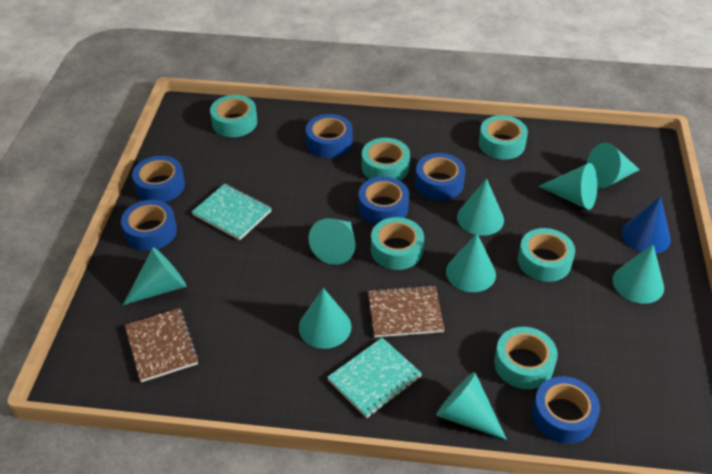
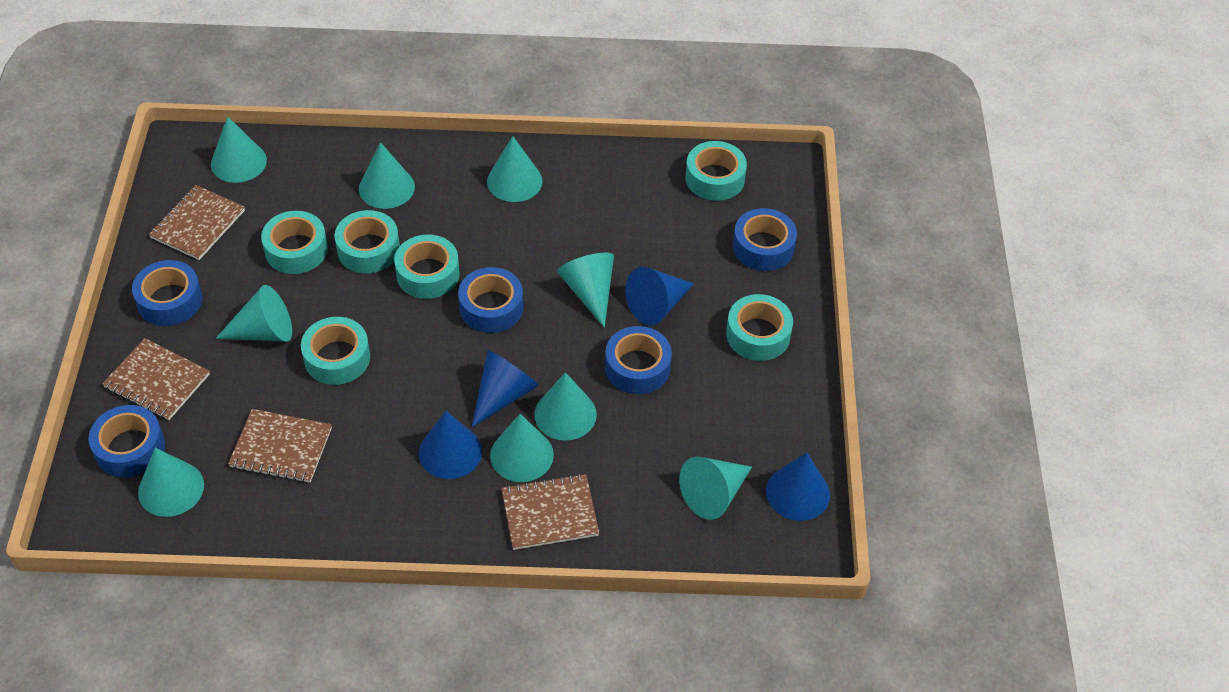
blue cone: [622,196,671,254] = 1 -> [419,411,482,479] [472,350,539,427] [625,267,694,326] [766,453,830,521] = 4
blue tape: [121,200,177,251] [132,156,185,202] [306,114,353,158] [358,176,409,225] [415,153,466,200] [532,376,600,444] = 6 -> [88,405,165,477] [132,260,203,326] [458,267,523,333] [605,326,672,394] [733,208,797,271] = 5
brown notebook: [125,308,199,382] [368,285,445,337] = 2 -> [102,338,210,420] [149,185,245,260] [228,409,332,483] [502,474,599,550] = 4
turquoise notebook: [192,184,272,240] [327,338,422,418] = 2 -> none = 0

